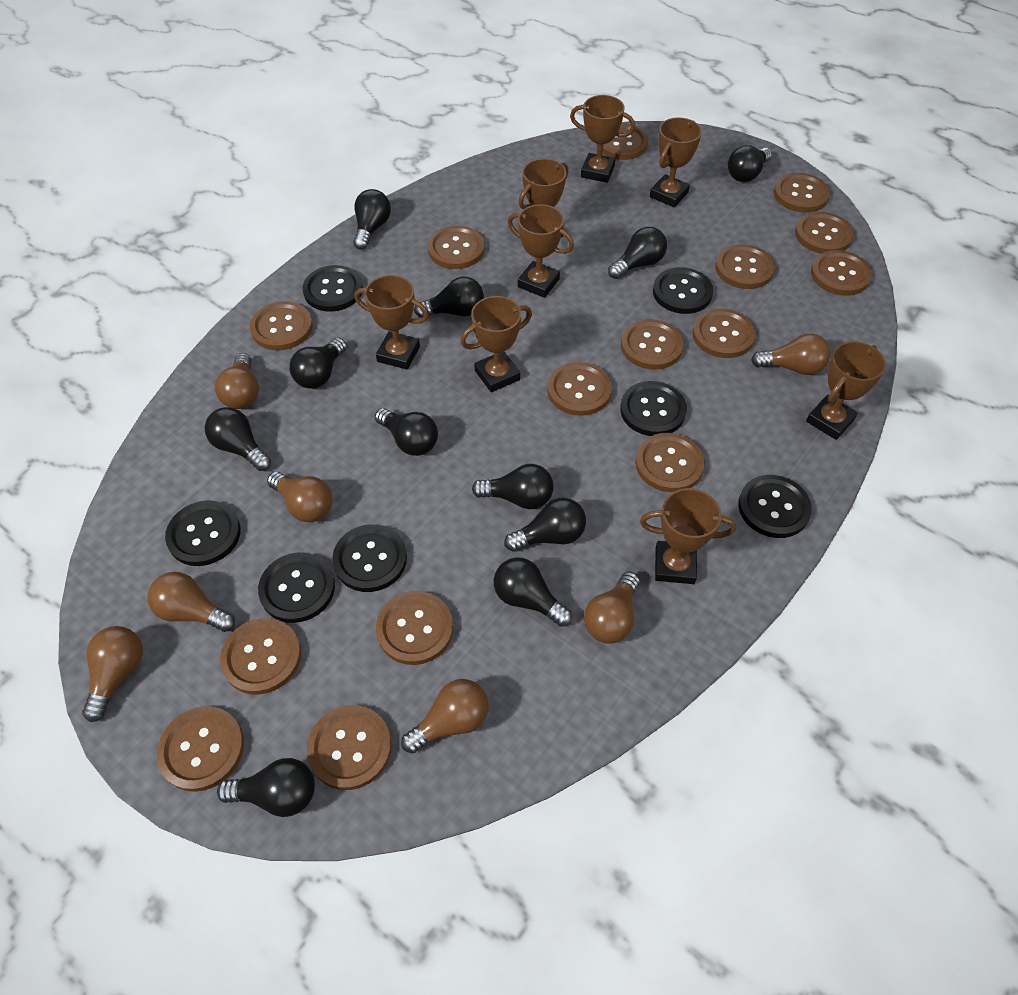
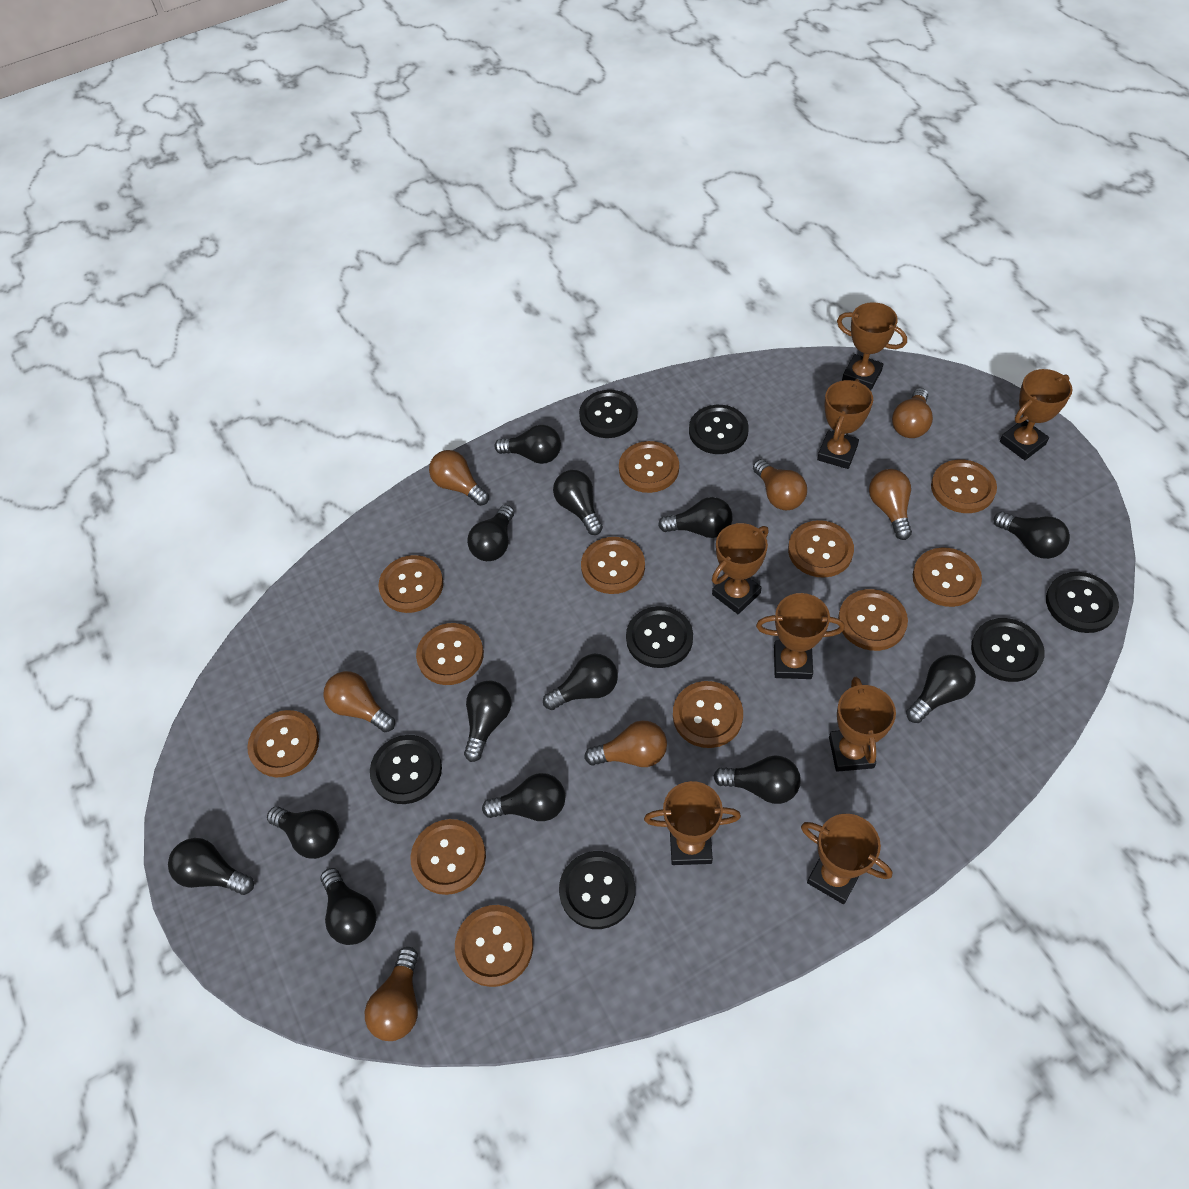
black light bulb: [204,407,271,471] [217,758,315,817] [289,337,347,389] [353,189,391,250] [375,408,438,456] [414,277,484,318] [472,464,554,509] [494,557,572,627] [504,497,586,552] [608,227,667,279] [728,145,772,182] = 11 -> [168,838,254,895] [267,806,339,859] [320,868,377,945] [464,681,511,762] [467,505,514,561] [482,773,565,821] [494,425,561,464] [543,654,618,710] [553,470,603,535] [658,497,733,538] [713,755,801,804] [906,655,976,723] [993,511,1070,559] = 13
brown button: [157,706,244,792] [220,618,301,694] [250,301,313,350] [307,705,392,790] [376,591,453,665] [428,226,485,269] [547,362,612,416] [602,123,648,160] [621,319,684,370] [635,433,705,492] [692,308,756,358] [715,244,775,289] [774,173,830,213] [795,212,854,253] [811,250,872,295] = 15 -> [247,710,319,778] [378,555,443,613] [410,819,486,895] [416,623,484,685] [455,905,533,987] [581,537,645,594] [619,441,679,493] [673,681,743,748] [788,520,854,578] [838,589,908,651] [913,548,982,607] [931,459,997,513] = 12

